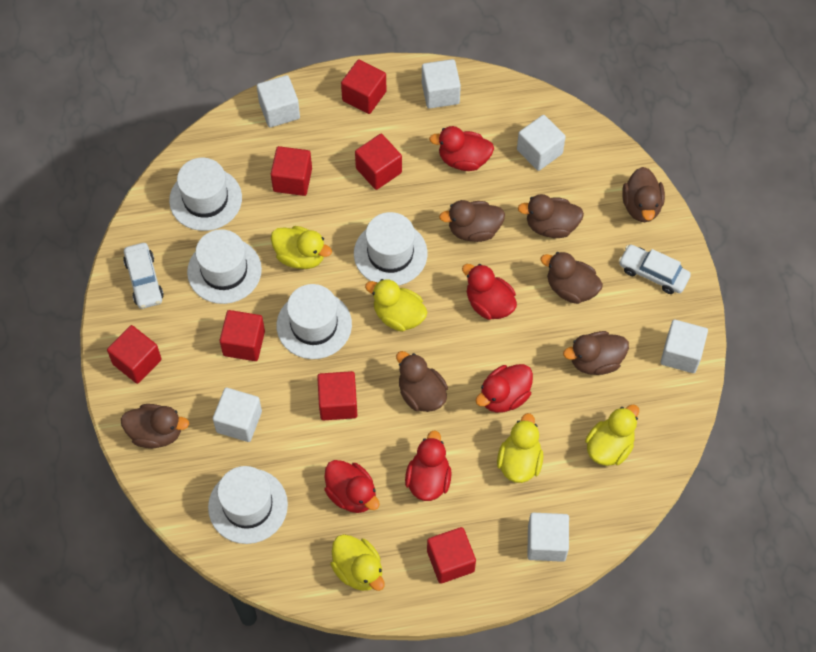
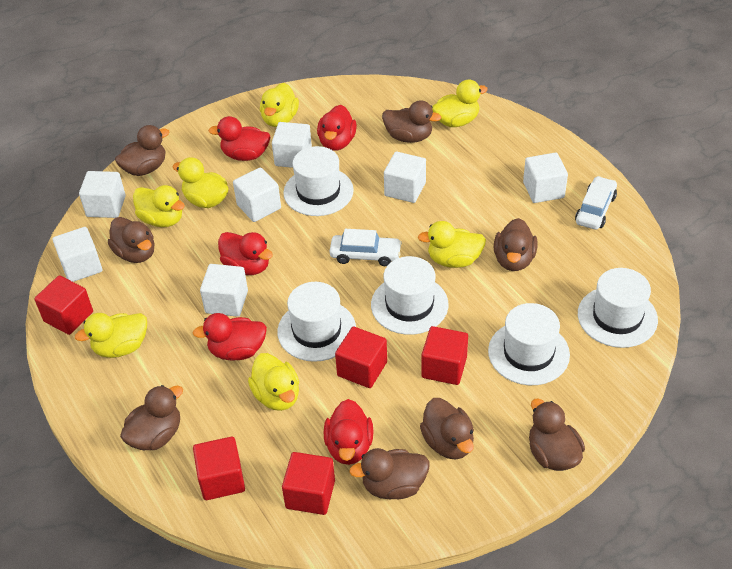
brown duck: [121,404,189,448] [396,351,448,412] [439,200,505,242] [518,194,584,238] [540,252,603,304] [563,331,629,375] [622,167,665,222] = 7 -> [108,217,155,263] [115,125,169,176] [120,385,183,450] [349,448,429,499] [382,100,441,143] [420,398,474,460] [494,218,537,271] [529,398,585,471] = 8
red cube: [107,325,162,384] [220,310,265,361] [271,146,312,196] [317,371,358,420] [341,60,387,114] [355,134,402,190] [427,527,476,584] = 7 -> [34,275,93,335] [193,437,245,500] [282,452,335,515] [335,327,387,388] [421,326,468,385] = 5
white cube: [213,388,262,442] [257,75,300,128] [422,59,461,109] [517,115,566,171] [527,513,569,562] [661,320,708,373] = 6 -> [53,227,102,282] [79,171,126,218] [200,264,248,317] [233,167,281,222] [272,122,312,168] [384,152,426,203] [523,153,568,203] = 7
yellow duck: [271,226,332,269] [330,534,385,591] [365,279,427,332] [497,413,543,483] [585,404,639,466] = 5 -> [75,313,147,358] [133,185,185,227] [173,157,228,208] [248,353,299,411] [260,83,299,127] [418,221,486,268] [432,80,488,127] = 7

